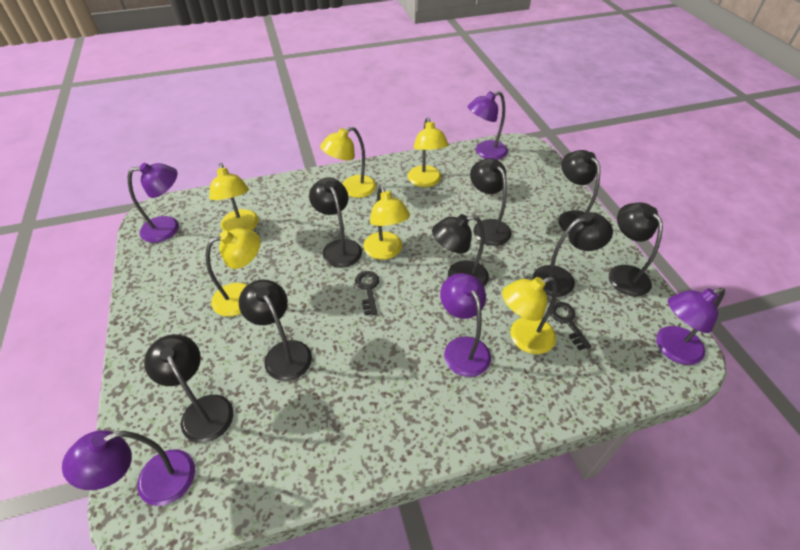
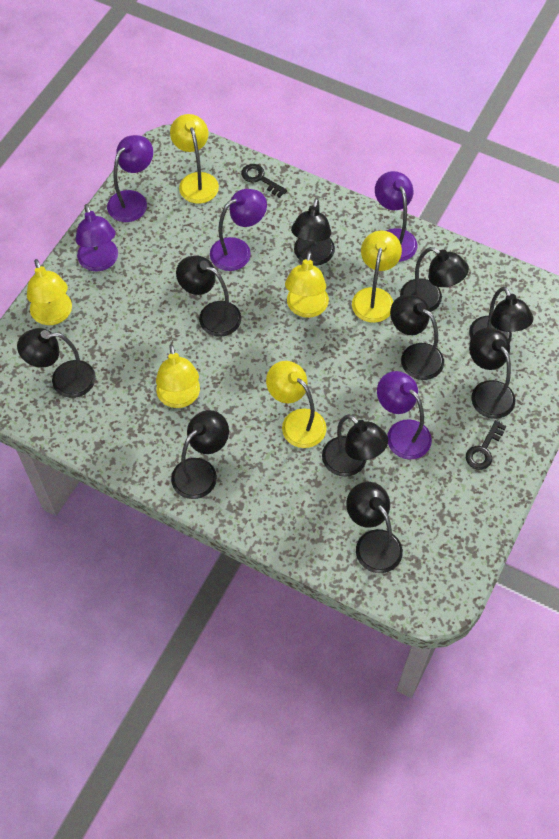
black lamp: [144,334,233,443] [239,280,312,381] [309,178,362,268] [432,214,489,287] [470,158,511,246] [533,212,613,297] [558,150,600,231] [609,202,663,297] = 8 -> [17,328,96,398] [171,410,229,499] [176,256,241,337] [291,198,335,266] [322,414,388,477] [346,482,403,573] [390,294,444,380] [400,247,469,312] [469,286,533,343] [469,328,515,419] = 10

